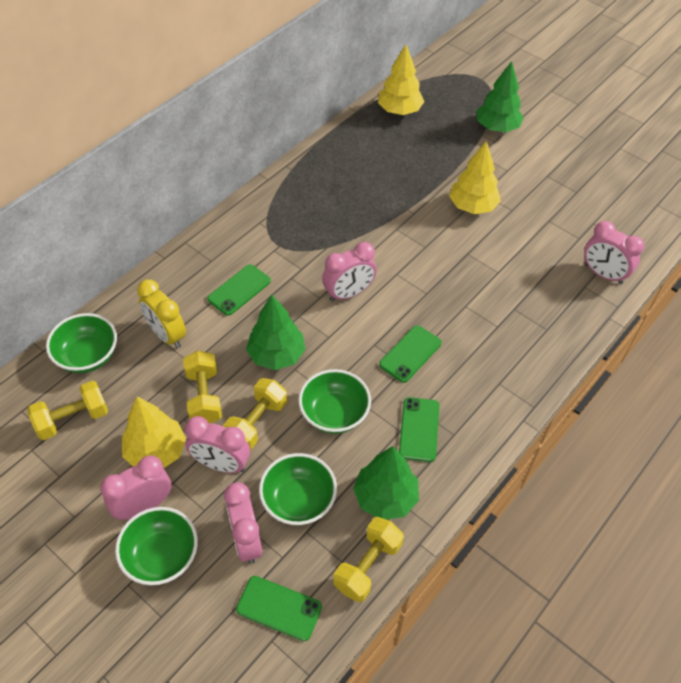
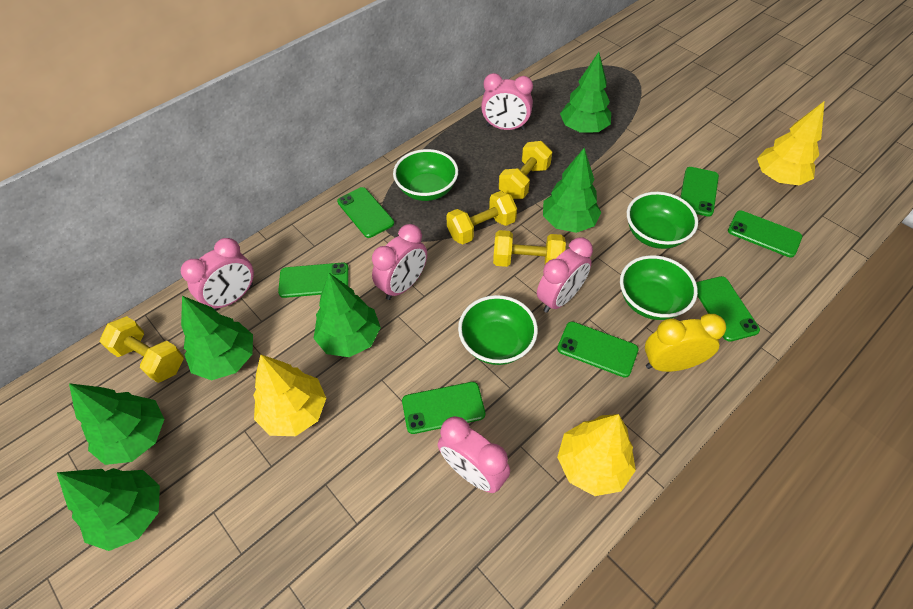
green phone: [207,264,271,316] [236,576,322,641] [379,325,442,383] [399,397,439,462] = 4 -> [278,262,349,298] [337,187,394,238] [402,382,485,434] [557,322,639,378] [680,167,719,217] [696,276,760,342] [728,210,802,258] = 7
green tree: [246,295,305,370] [353,446,419,520] [477,61,524,132] = 3 -> [57,468,160,551] [69,383,164,465] [181,296,253,380] [314,273,381,357] [543,148,601,233] [560,52,611,133] = 6

